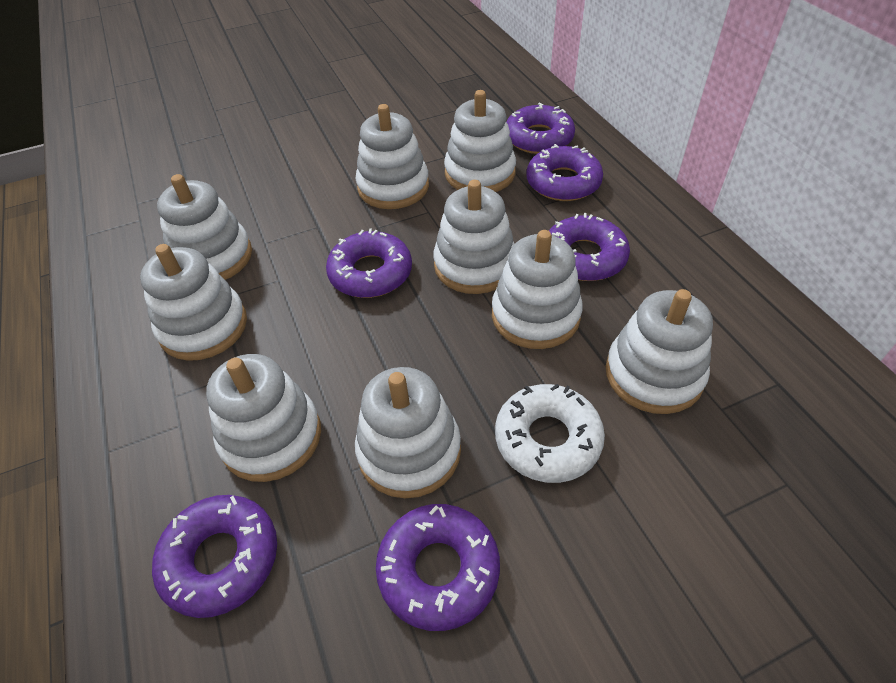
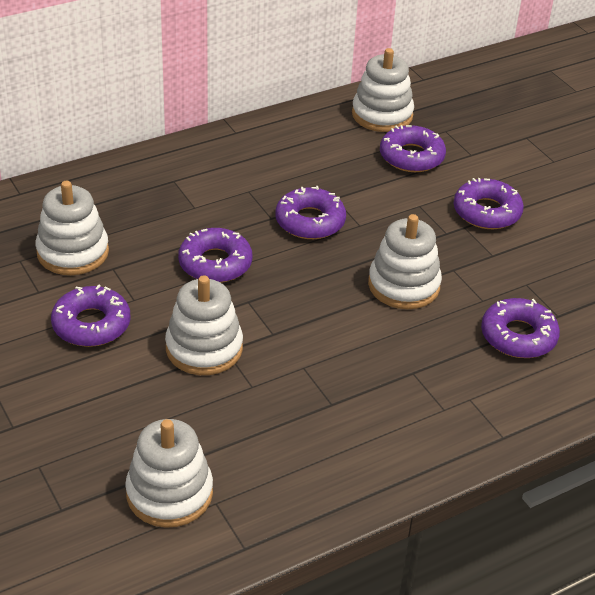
white donut: [495,384,605,483] = 1 -> none = 0
white stacking toy: [140,244,247,361] [157,174,252,280] [206,354,321,482] [355,367,461,498] [356,104,429,209] [433,180,515,294] [444,90,516,192] [492,230,583,349] [606,289,713,414] = 9 -> [36,181,109,275] [125,419,213,528] [165,276,243,375] [352,48,414,132] [368,214,442,309] = 5

